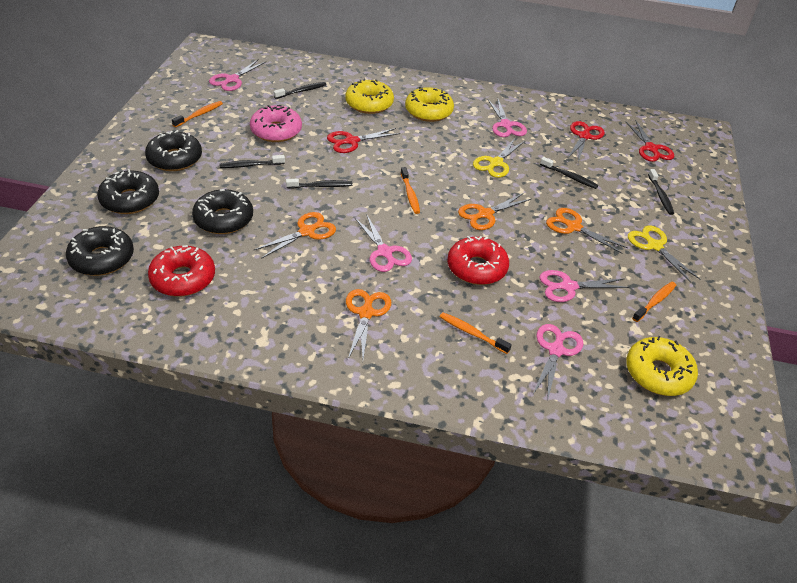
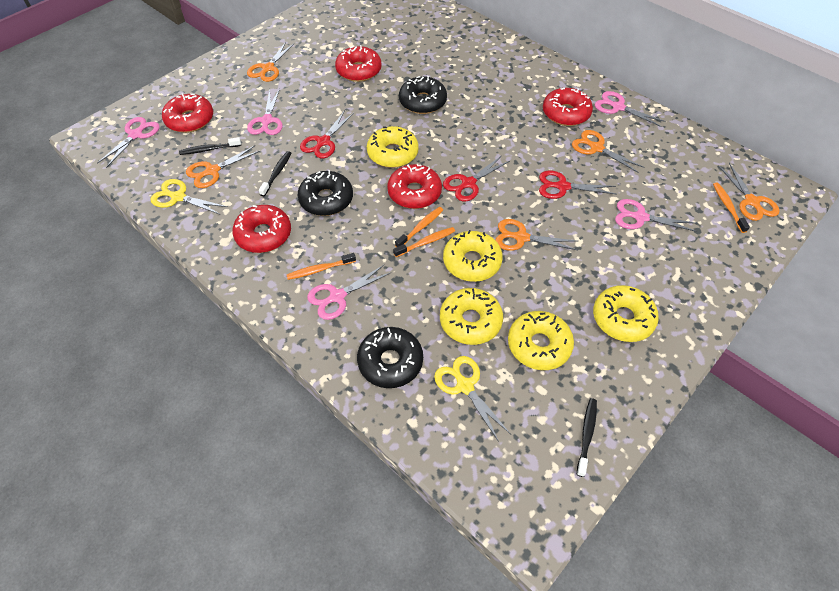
black donut: [66,226,134,276] [97,169,159,214] [145,130,202,171] [192,189,253,234] = 4 -> [298,170,353,216] [357,327,423,388] [399,76,447,114] = 3
black toothbrush: [219,155,285,168] [274,82,326,99] [286,179,353,188] [540,157,598,189] [648,169,674,215] = 5 -> [179,137,241,155] [259,151,291,196] [577,398,597,477] = 3
orange scissors: [254,212,336,259] [346,289,391,359] [458,193,531,230] [546,208,628,254] = 4 -> [186,145,260,188] [247,42,294,82] [496,219,577,251] [572,130,644,173] [718,163,780,221] = 5
pink donut: [250,105,302,142] = 1 -> none = 0
red donut: [148,245,215,297] [447,236,509,285] = 2 -> [162,93,213,133] [232,205,291,253] [335,45,382,82] [387,164,442,209] [543,88,593,126] = 5
yellow donut: [345,79,394,114] [405,87,454,122] [626,336,698,396] = 3 -> [367,126,419,168] [440,288,503,345] [443,230,503,282] [508,311,574,370] [593,285,659,342] = 5

